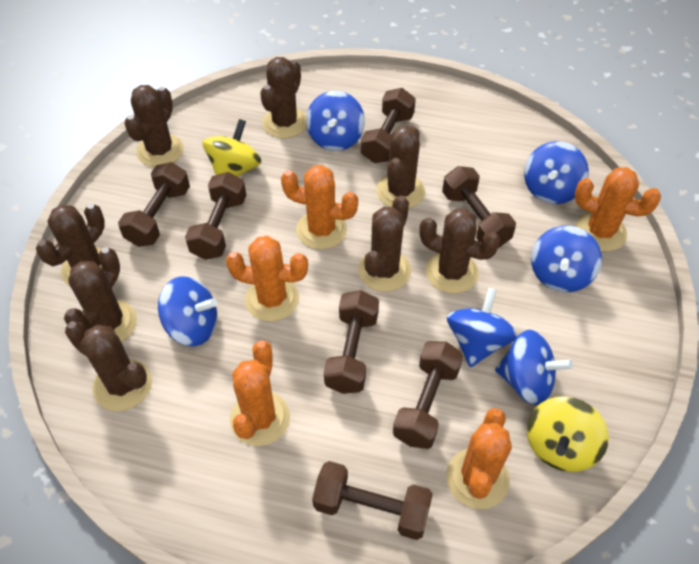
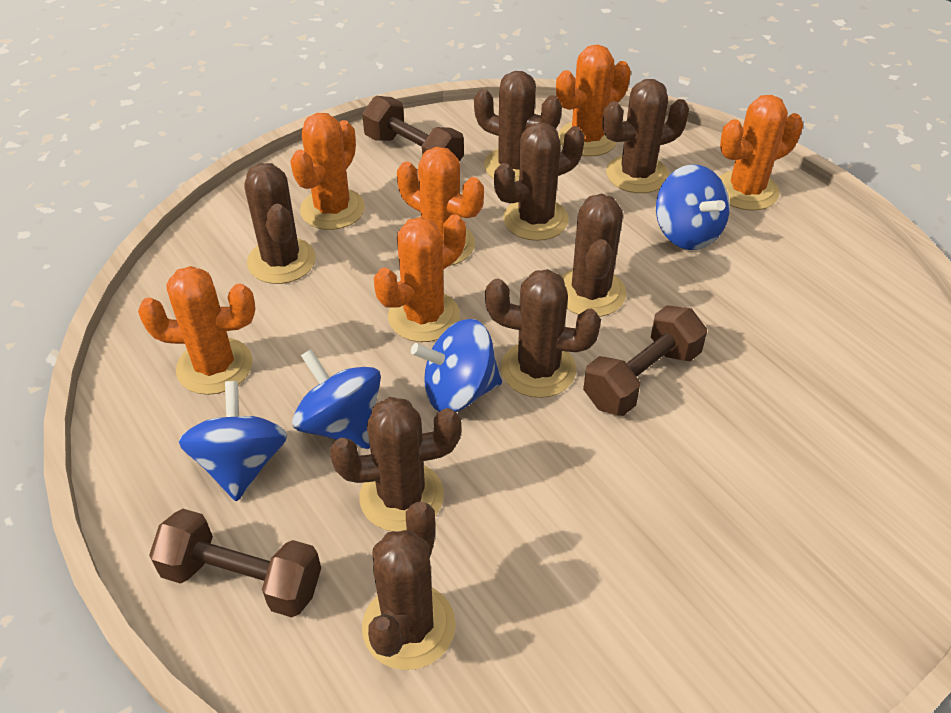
blue spinning top: [158,276,218,346] [306,91,365,151] [447,287,517,367] [495,330,573,405] [524,141,589,204] [531,226,602,292] = 6 -> [179,381,287,501] [292,349,381,449] [411,319,502,412] [656,164,730,250] = 4
brown dumbbell: [118,162,190,247] [185,172,246,260] [312,461,433,540] [324,290,379,394] [361,88,416,163] [393,341,463,449] [442,166,516,248] = 7 -> [149,509,321,617] [362,96,464,162] [583,305,707,416] = 3
orange cactus: [226,236,308,322] [230,340,290,446] [281,165,358,250] [446,408,512,509] [574,167,661,252] = 5 -> [138,266,255,395] [290,113,365,230] [374,214,466,342] [397,147,484,266] [556,45,631,156] [719,95,803,211] = 6
yellow spinning top: [203,119,262,177] [527,396,609,472] = 2 -> none = 0

